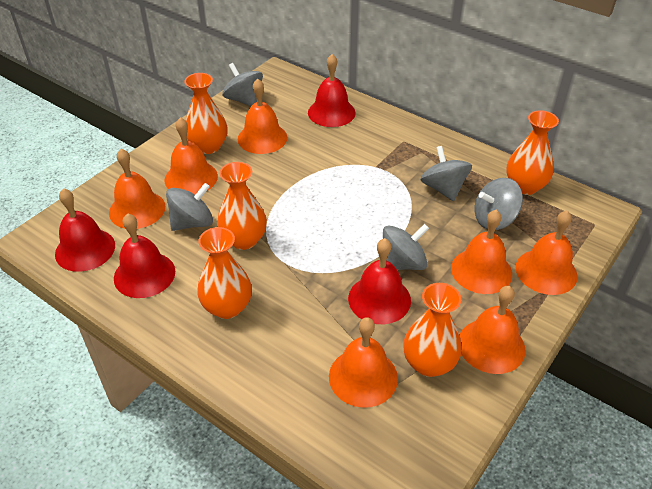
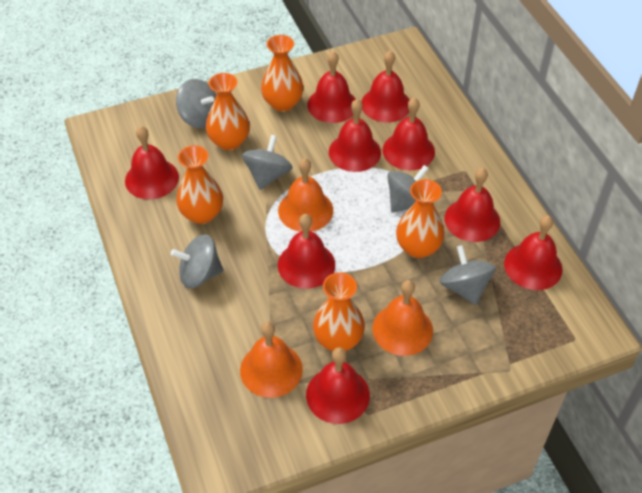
orange bell: [109,149,165,229] [164,117,218,195] [238,79,287,154] [329,317,398,408] [451,210,512,294] [460,286,526,374] [516,210,578,295] = 7 -> [240,322,303,398] [278,158,333,232] [372,280,433,356] = 3
red bell: [55,188,115,272] [114,213,175,298] [308,54,356,127] [348,238,411,324] = 4 -> [125,126,179,199] [278,214,335,289] [306,347,370,424] [307,51,356,123] [329,99,381,172] [361,51,410,122] [383,97,435,170] [445,168,500,242] [504,215,562,290] = 9

